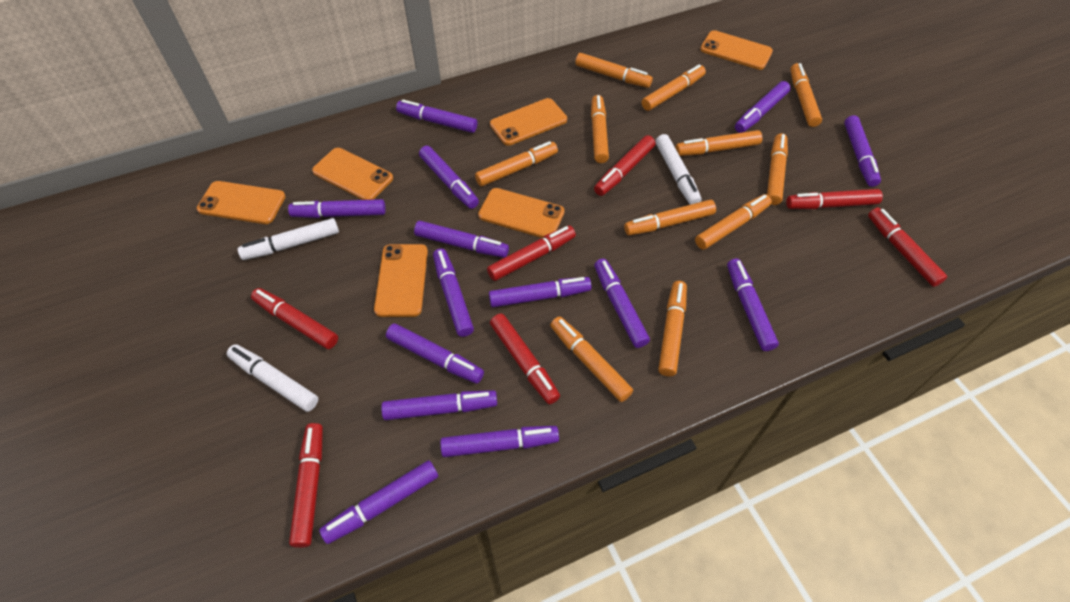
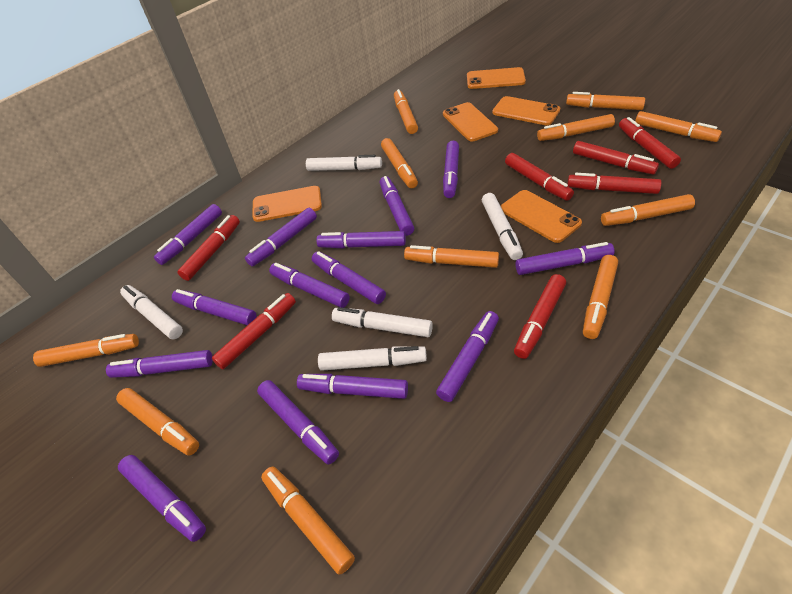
orange phone: [197,181,286,224] [312,148,393,200] [374,244,428,317] [478,188,564,238] [490,98,567,146] [700,30,773,70] = 6 -> [252,186,322,222] [443,102,498,142] [467,67,526,89] [492,96,560,125] [501,190,582,243] = 5
white marker: [227,344,318,412] [238,218,339,260] [656,134,702,205] = 3 -> [120,285,183,339] [306,155,382,171] [318,346,427,371] [332,307,433,337] [482,193,523,260] = 5

